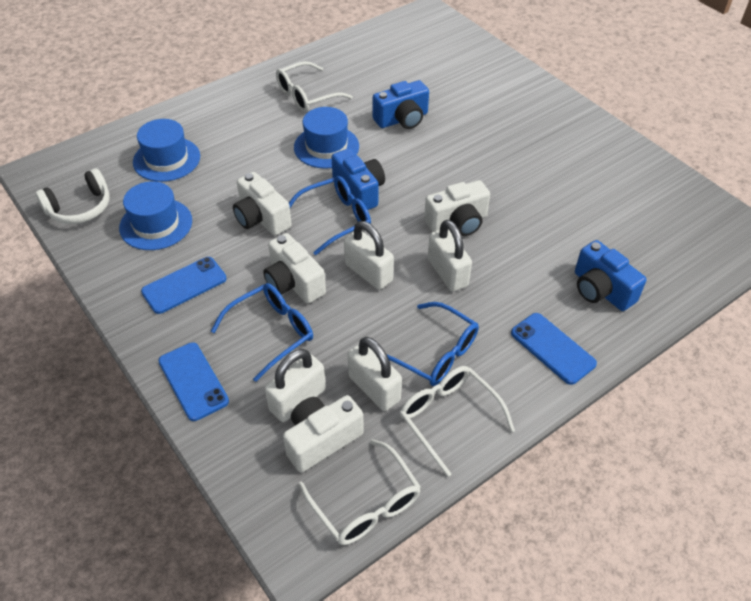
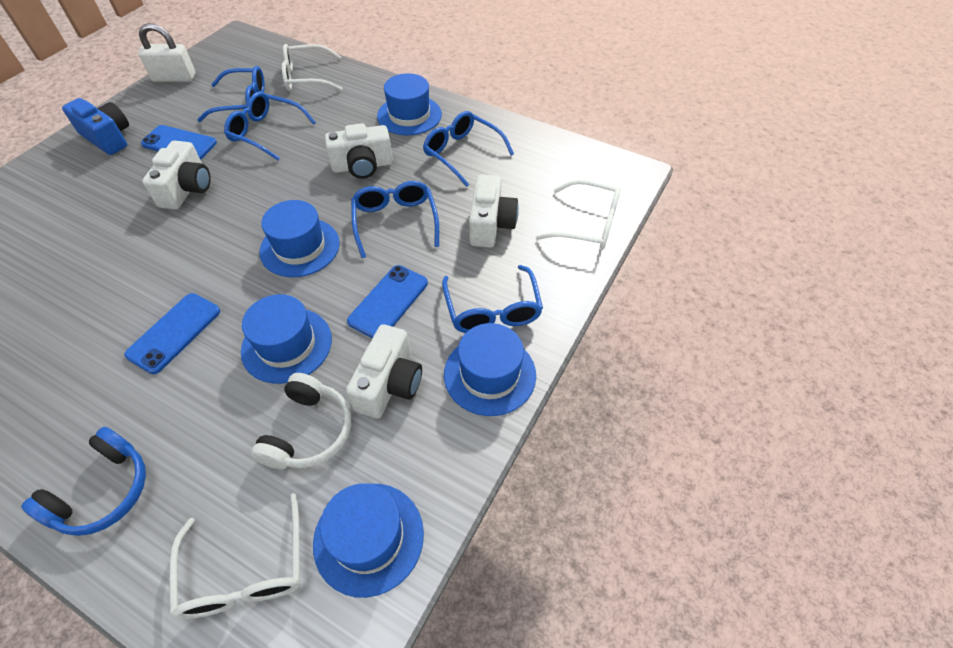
blue camera: [332,148,385,210] [373,80,429,129] [575,240,647,311] = 3 -> [62,98,129,155] = 1
blue glasses: [211,283,313,382] [289,176,371,255] [387,302,479,386] = 3 -> [197,66,265,122] [224,91,316,161] [351,181,439,258] [423,111,514,187] [442,265,543,333] = 5
blue hat: [119,181,192,250] [133,119,200,182] [294,107,359,169] = 3 -> [241,294,332,384] [260,200,340,277] [313,483,424,598] [377,73,442,135] [444,323,536,416] = 5
blue headphones: none = 0 -> [21,427,146,536] = 1
white padlock: [265,349,326,422] [344,221,394,290] [348,337,402,411] [428,220,472,292] = 4 -> [138,23,196,82] = 1

